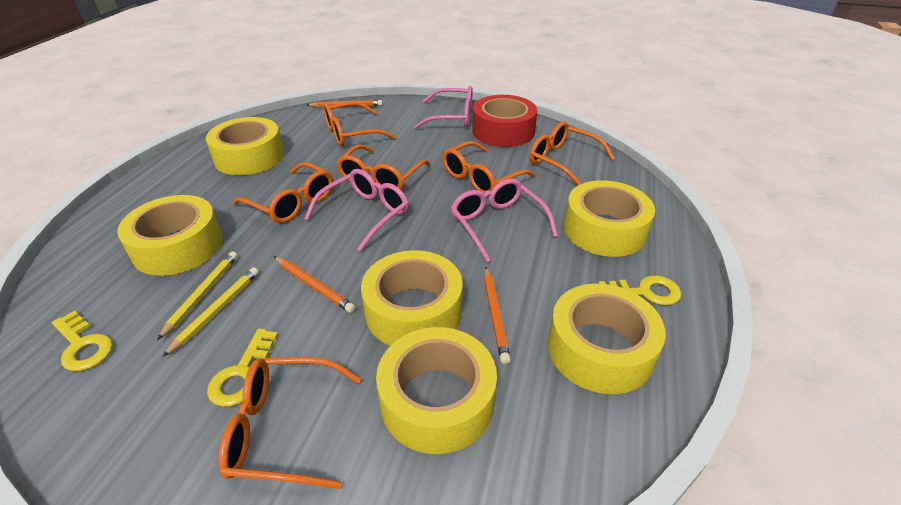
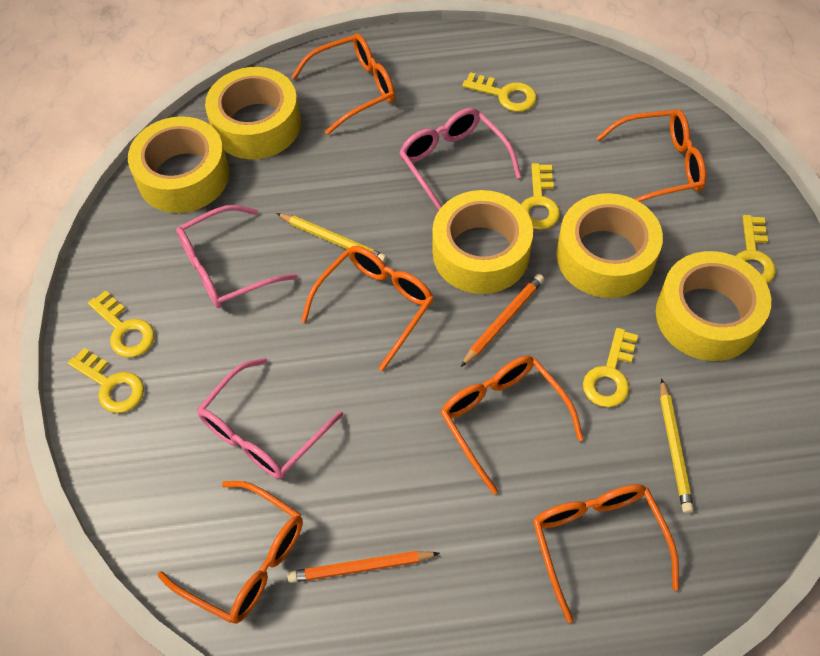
orange pencil: [274,256,355,313] [307,100,383,108] [484,267,511,364] = 3 -> [287,551,440,583] [461,274,544,367] = 2
red tape: [472,95,537,147] = 1 -> none = 0
yellow key: [52,311,113,371] [207,329,278,407] [598,275,681,305] = 3 -> [68,348,144,413] [88,290,154,357] [462,72,537,112] [521,163,560,230] [583,328,638,407] [736,215,776,283] = 6
yellow tape: [117,195,223,276] [206,117,284,175] [361,250,463,346] [376,327,497,454] [548,284,666,394] [564,180,655,257] = 6 -> [128,116,229,213] [205,67,301,159] [432,190,533,294] [556,193,663,298] [656,251,771,361] = 5

